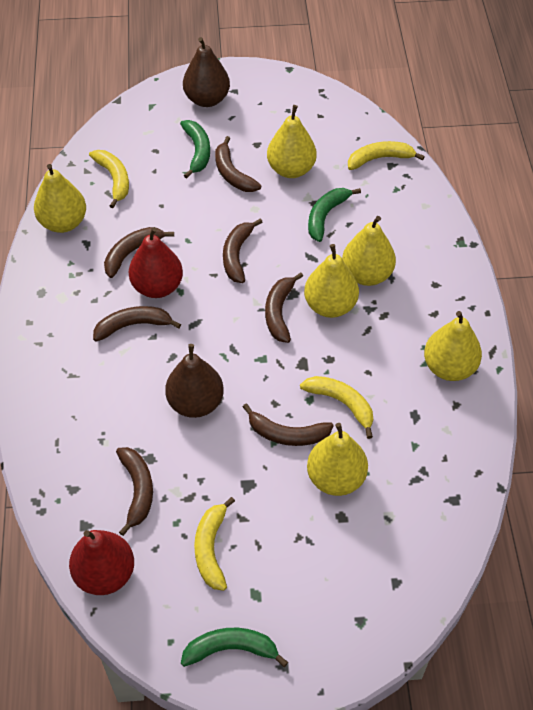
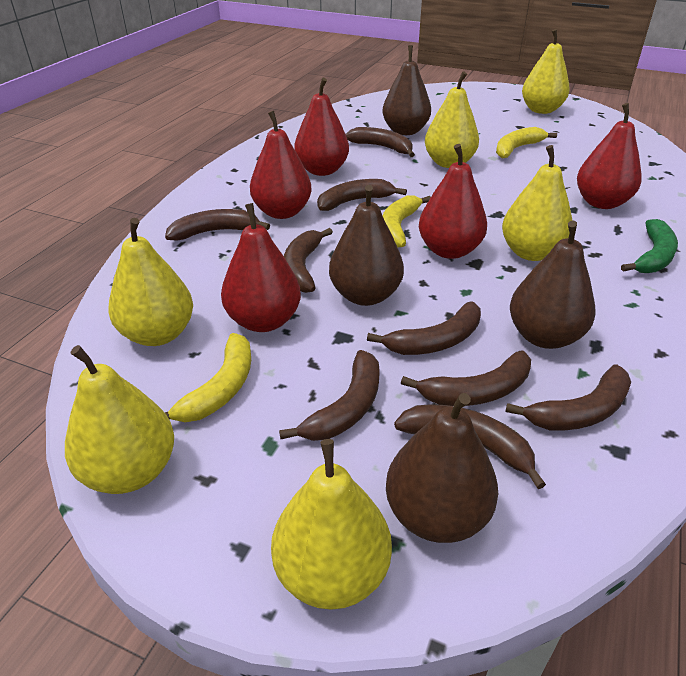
brown banana: [93,306,181,342] [104,227,174,278] [116,447,153,536] [215,136,261,192] [223,218,262,283] [243,404,334,446] [265,273,303,343] = 7 -> [165,209,270,241] [279,350,380,441] [284,228,333,293] [317,179,407,211] [346,127,415,157] [367,301,481,355] [394,404,546,489] [401,351,531,406] [505,365,631,430] = 9
brown pear: [165,344,224,418] [183,37,230,107] = 2 -> [329,185,404,306] [382,45,431,135] [386,393,498,543] [510,220,596,349] = 4
green banana: [180,120,210,178] [181,628,288,667] [308,188,361,242] = 3 -> [621,219,678,273] = 1
red pear: [69,530,134,595] [129,227,183,298] = 2 -> [221,203,301,332] [250,111,312,219] [294,78,349,176] [419,144,487,259] [577,103,641,209] = 5
yellow banana: [89,150,129,208] [194,497,235,591] [300,376,373,439] [348,141,425,170] = 4 -> [164,333,251,422] [383,195,431,248] [496,127,557,159] = 3

